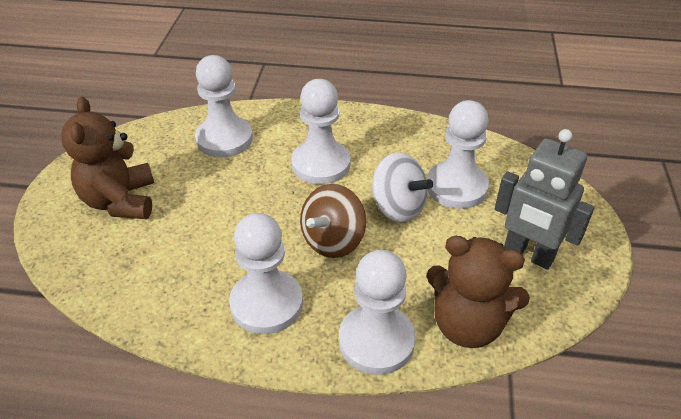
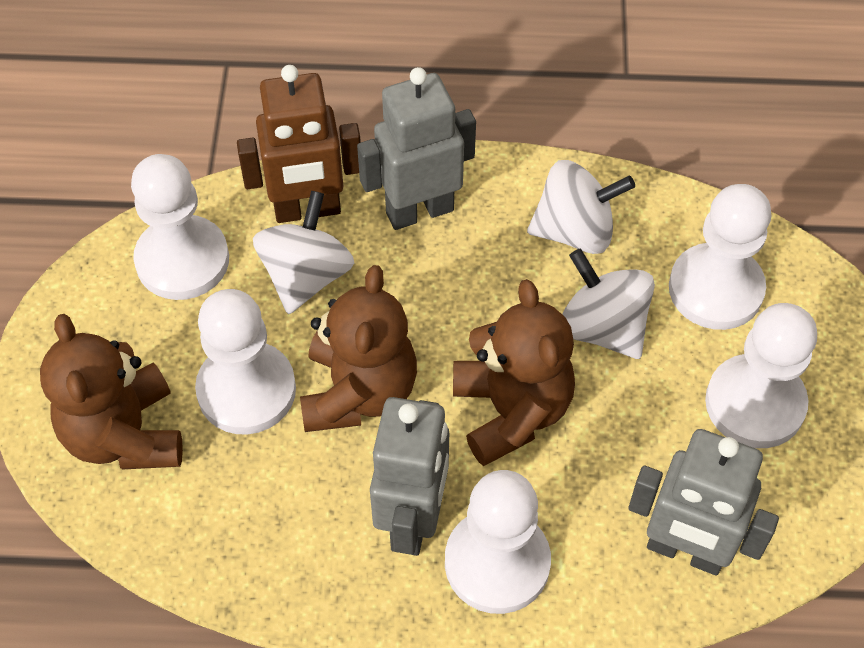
brown robot: none = 0 -> [237,65,361,223] = 1
brown spinning top: [300,184,366,258] = 1 -> none = 0
brown teddy bear: [61,97,154,219] [426,236,530,348] = 2 -> [40,314,183,469] [300,265,417,432] [453,279,575,466] = 3
grey robot: [495,129,594,269] = 1 -> [357,67,476,230] [370,397,449,556] [628,429,779,575] = 3
white spinning top: [372,152,433,223] = 1 -> [253,191,354,314] [527,160,635,254] [562,248,655,359] = 3

